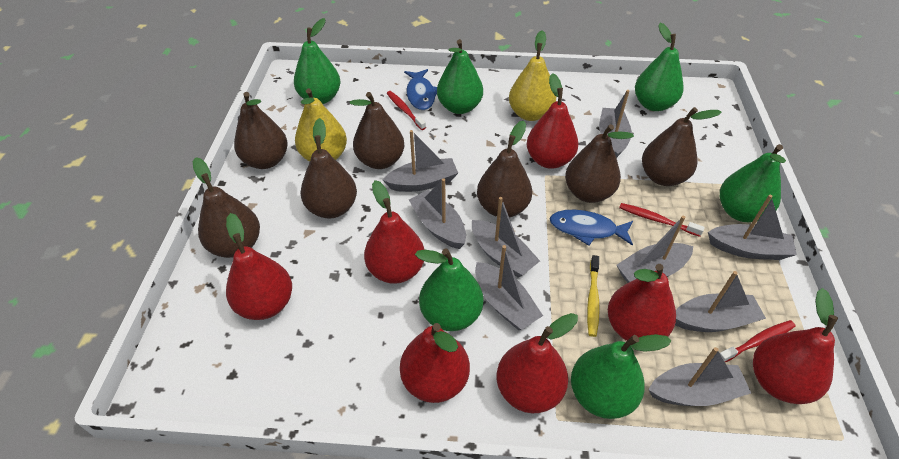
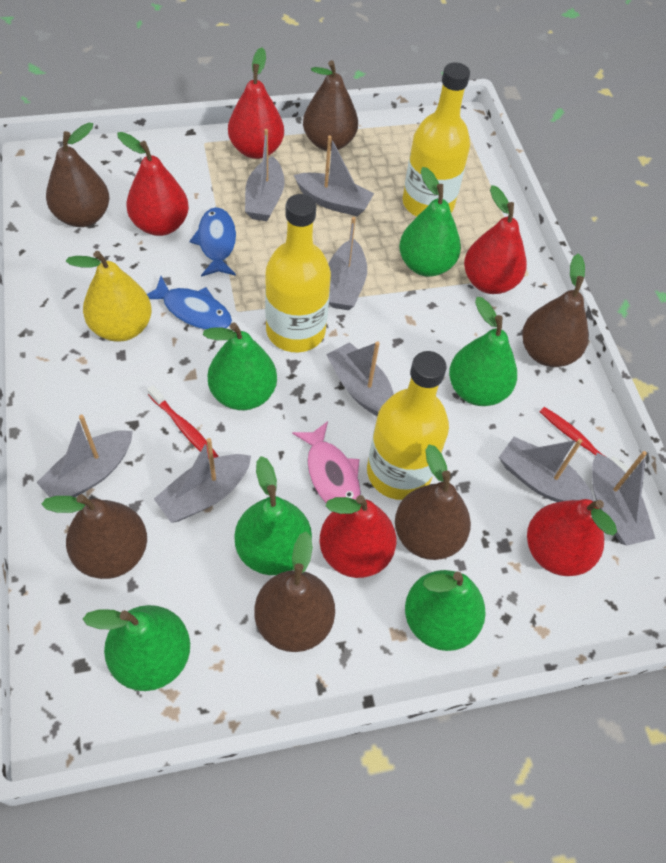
brown pear: [193,157,260,258] [234,92,288,169] [300,118,357,218] [350,92,404,169] [477,121,532,217] [565,124,634,203] [642,107,721,186] = 7 -> [41,494,147,579] [46,123,110,227] [254,531,335,652] [303,60,358,151] [395,445,471,560] [522,254,589,367] = 6
grey boat: [383,130,458,192] [409,178,466,249] [472,197,540,278] [475,245,543,330] [599,90,632,158] [616,216,693,283] [648,347,751,406] [675,271,766,332] [708,195,797,260] = 9 -> [36,415,133,497] [154,438,251,523] [245,129,285,221] [294,136,374,216] [326,341,394,416] [328,217,367,310] [499,437,594,502] [592,451,655,546] = 8
pink fish: none = 0 -> [292,421,361,503] = 1
red pear: [226,213,292,320] [364,180,424,284] [400,323,470,403] [497,313,578,413] [527,73,578,169] [608,264,676,341] [753,288,838,404] = 7 -> [117,132,189,236] [228,47,284,159] [319,495,396,578] [464,185,527,294] [527,499,617,576] = 5
red toothbrush: [387,91,426,130] [619,203,705,237] [720,320,796,362] = 3 -> [147,385,219,459] [540,407,628,472] = 2
yellow bottle: none = 0 -> [265,194,331,352] [367,351,449,500] [402,62,470,217] = 3
yellow pear: [295,88,347,162] [509,30,556,121] = 2 -> [66,251,152,342] = 1
yellow toothbrush: [587,255,600,337] = 1 -> none = 0

